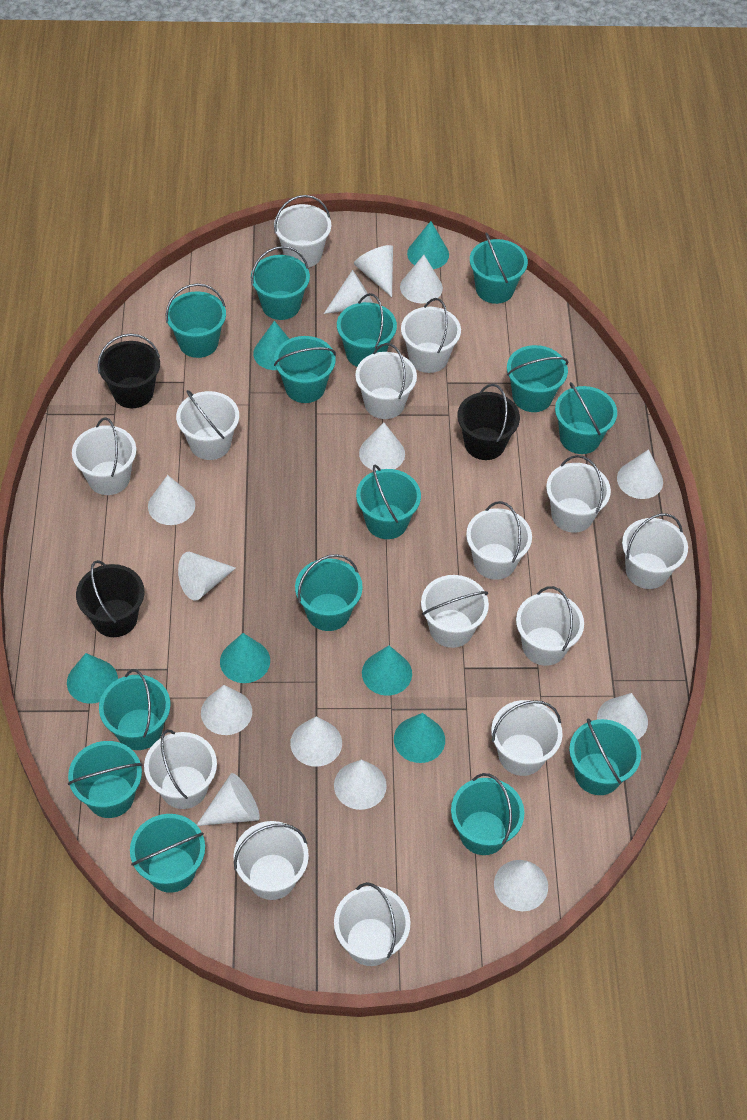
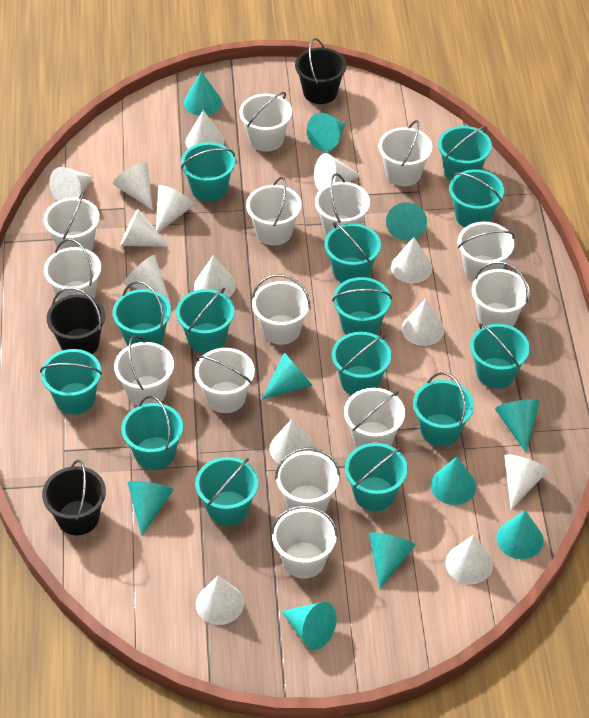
turquoise cone: [67,653,118,704] [220,633,270,683] [253,321,289,370] [362,646,412,696] [394,713,445,763] [407,221,449,269] = 6 -> [127,481,173,536] [184,71,222,116] [262,352,313,400] [281,602,337,650] [307,113,346,151] [369,532,415,590] [386,202,427,241] [430,457,476,505] [495,399,540,452] [496,510,544,559] = 10
white cone: [148,475,195,525] [178,552,236,601] [197,773,260,826] [201,685,252,735] [290,716,342,767] [324,270,373,314] [334,759,387,810] [354,245,393,297] [359,422,405,471] [400,255,443,304] [494,860,548,911] [597,693,648,740] [617,449,663,499] = 13 -> [49,167,93,201] [113,162,153,210] [120,209,170,247] [124,255,170,302] [156,185,194,232] [186,110,224,149] [194,255,236,297] [196,576,244,625] [269,419,314,463] [314,153,361,190] [391,237,432,283] [402,299,444,346] [445,535,493,584] [504,455,549,510] = 14

